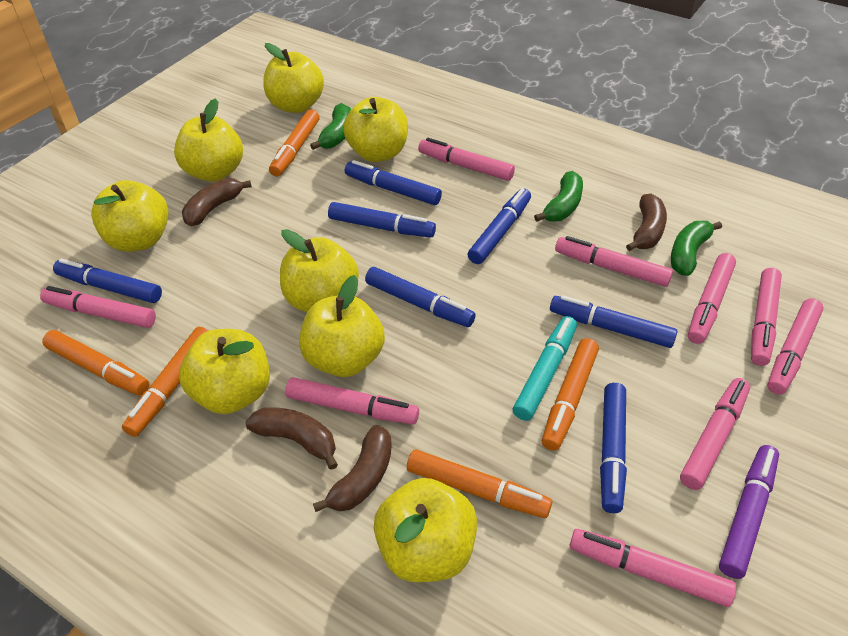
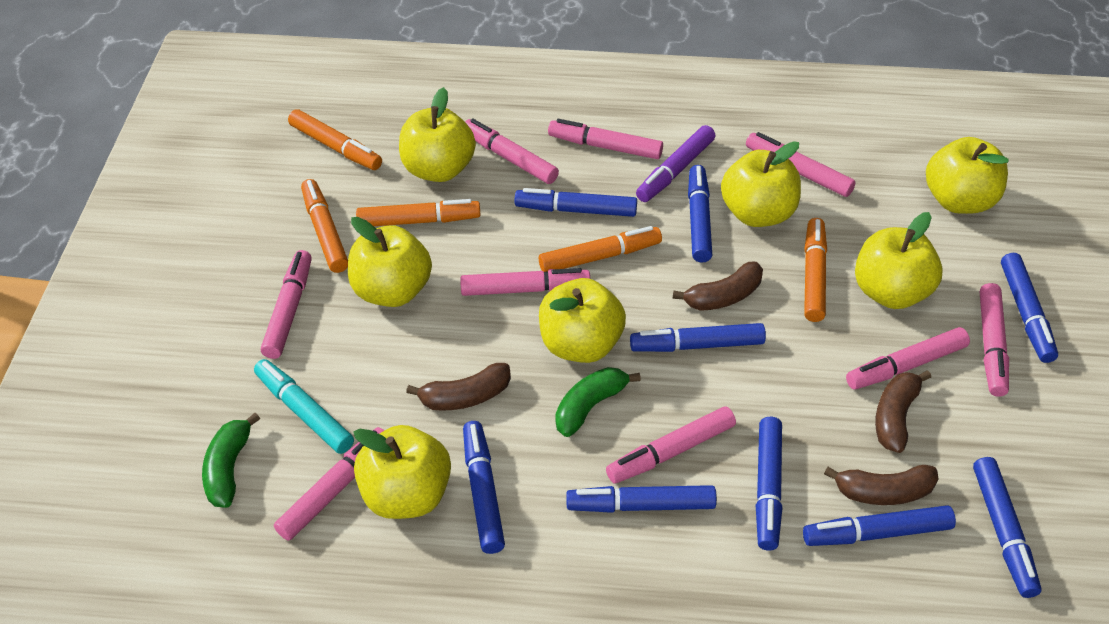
blue marker: [53,259,162,303] [328,202,436,238] [345,160,442,205] [365,267,475,327] [468,188,531,264] [550,295,678,348] [600,383,627,513] = 7 -> [463,421,505,554] [515,188,637,217] [566,485,717,513] [630,323,766,352] [688,165,712,263] [756,417,782,550] [803,505,956,546] [973,457,1042,598] [1001,253,1058,363] = 9
green banana: [310,103,351,150] [534,171,583,222] [671,221,722,276] = 3 -> [202,413,260,508] [556,367,641,437] = 2
yellow apple: [91,180,169,252] [174,98,243,182] [179,329,270,414] [263,43,324,113] [280,229,359,312] [299,275,385,377] [343,97,408,162] [374,478,477,582] = 8 -> [348,217,432,307] [354,425,451,519] [399,87,476,182] [539,278,626,363] [721,141,801,227] [855,212,943,309] [926,137,1009,214] = 7

